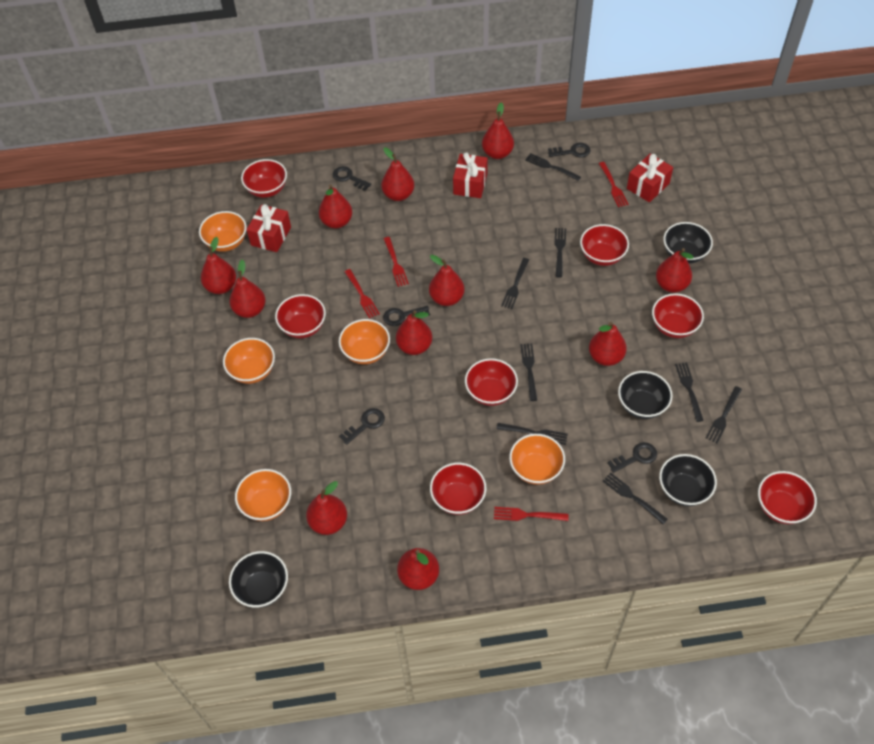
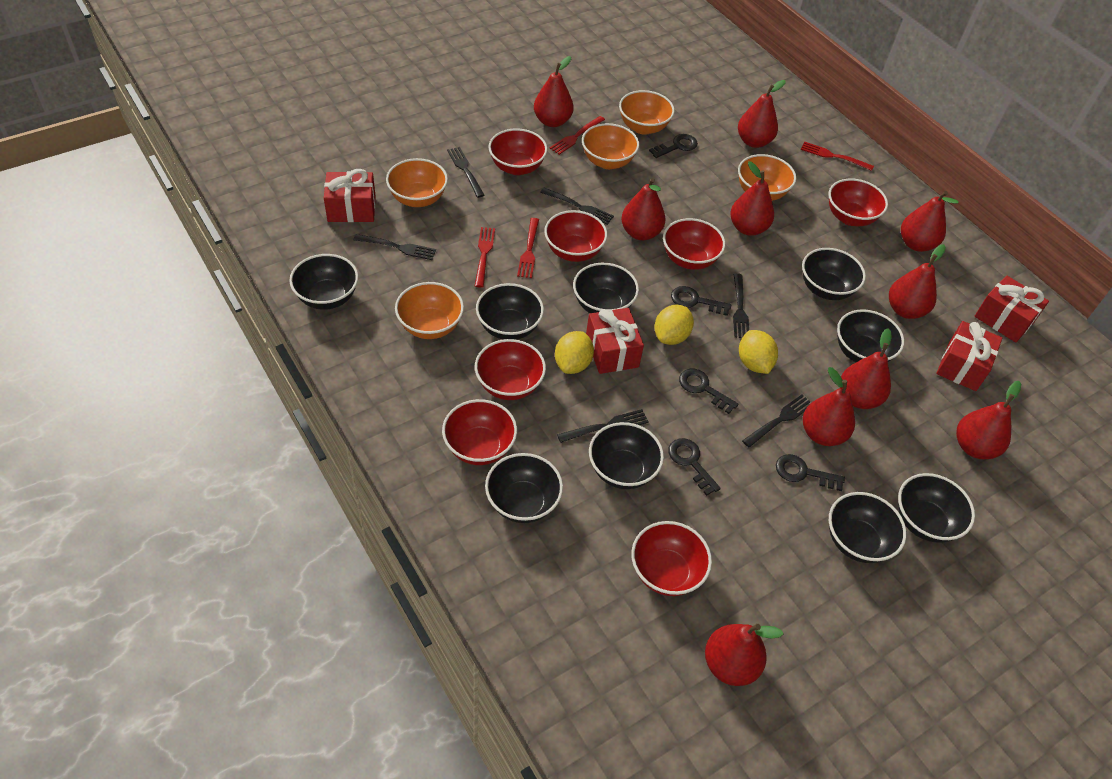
black bowl: [229,551,288,608] [618,371,673,419] [659,454,717,506] [663,222,713,264] = 4 -> [289,254,358,310] [476,283,544,340] [485,453,563,523] [573,263,639,313] [589,422,664,489] [802,248,866,300] [829,492,906,563] [837,309,904,362] [898,473,975,543] = 9
black fork: [496,423,568,445] [501,258,529,309] [520,343,537,401] [525,153,581,181] [554,228,566,278] [603,473,668,524] [675,363,704,422] [706,386,742,443] = 8 -> [353,234,436,260] [447,147,485,198] [540,188,614,225] [557,409,649,443] [733,273,749,338] [742,395,810,448] = 6
red gift: [247,204,291,252] [453,152,488,198] [627,154,673,202] = 3 -> [324,169,376,222] [586,308,644,374] [936,321,1002,391] [975,275,1049,343] = 4
red pear: [201,237,236,294] [229,260,266,318] [306,481,347,535] [319,184,352,228] [381,147,414,201] [396,310,432,355] [397,548,439,590] [429,255,464,306] [482,102,514,159] [589,322,627,366] [656,248,693,293] = 11 -> [534,56,574,127] [621,178,666,240] [705,624,784,686] [730,161,774,236] [738,80,786,148] [803,367,855,446] [840,328,892,409] [889,244,946,319] [901,191,959,252] [956,381,1021,459] = 10
yellow lemon: none = 0 -> [555,331,594,374] [654,305,694,345] [739,330,778,374] = 3

